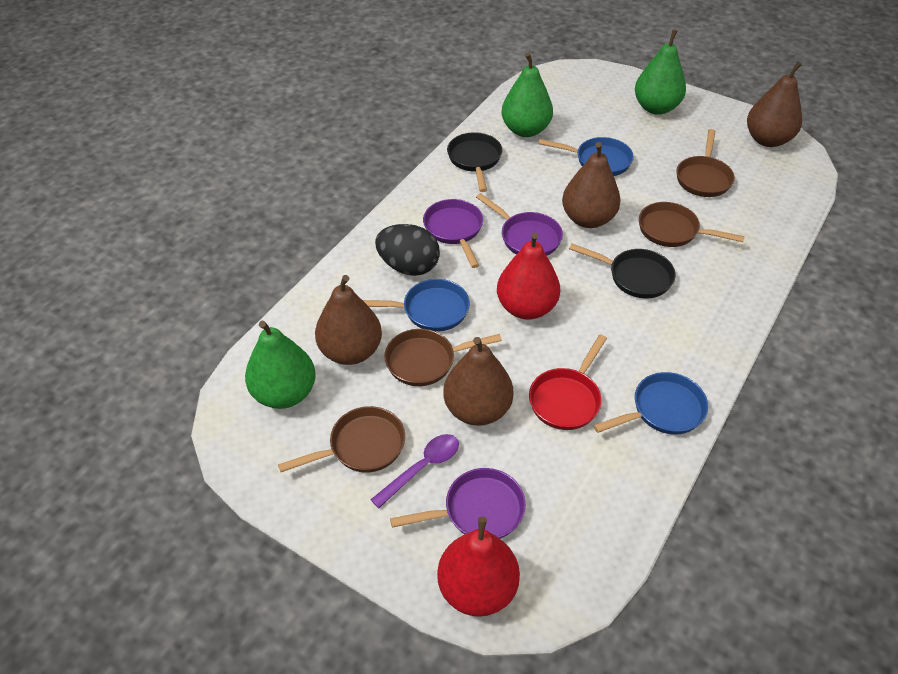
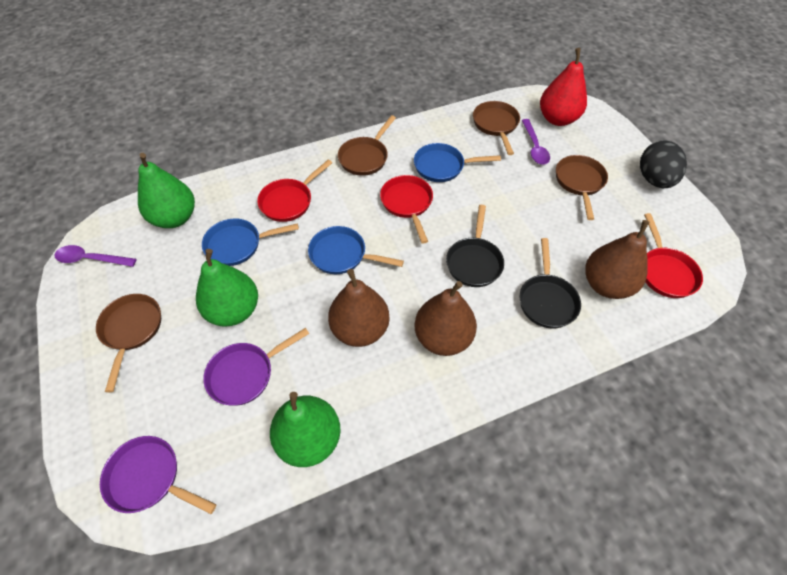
brown pear: [315,275,382,365] [443,337,513,426] [562,142,621,228] [747,62,802,147] = 4 -> [328,269,390,347] [415,281,477,356] [585,220,650,299] = 3
purple pan: [390,468,526,539] [423,199,483,268] [476,193,563,256] = 3 -> [100,436,216,514] [203,328,309,406] = 2
purple spoon: [370,434,459,508] = 1 -> [54,245,136,267] [522,119,550,165] = 2
red pan: [529,335,607,430] = 1 -> [257,160,332,222] [380,175,433,244] [644,213,703,298] = 3
red pear: [437,517,520,617] [497,233,560,320] = 2 -> [540,48,587,126] = 1

